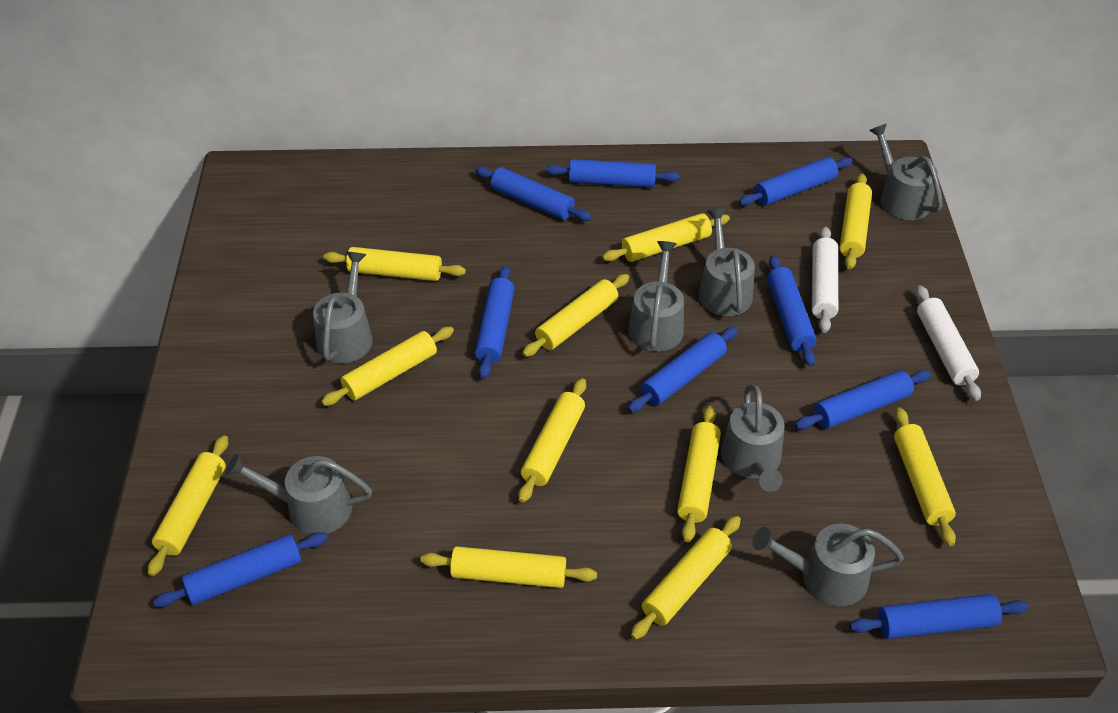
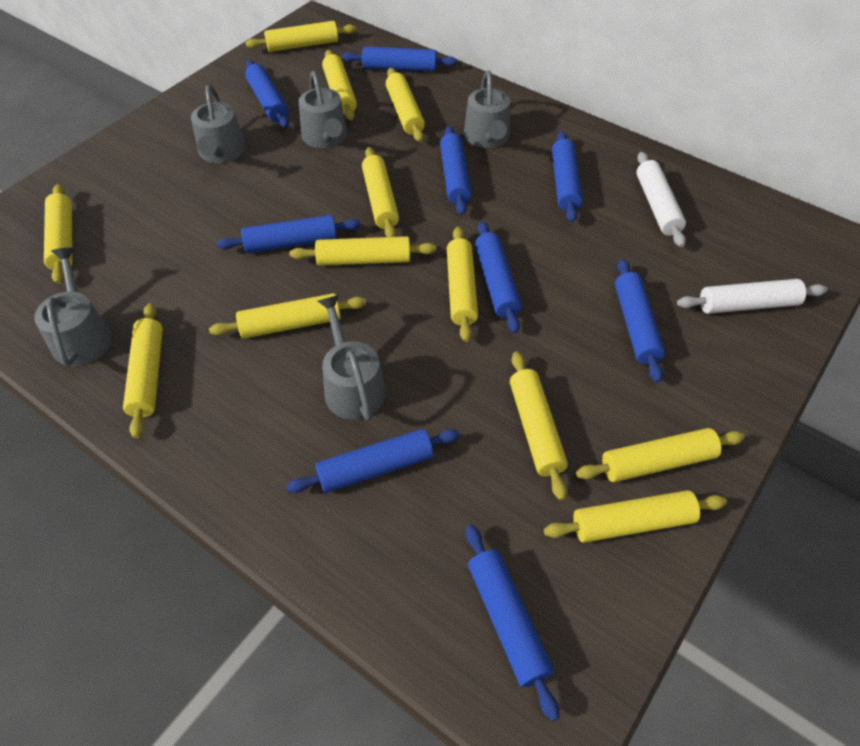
grey watering can: [225,454,372,535] [313,252,373,363] [629,241,684,352] [699,209,755,316] [721,384,785,492] [752,524,904,606] [869,124,943,220] = 7 -> [34,248,112,366] [191,85,246,163] [299,71,347,148] [318,295,386,421] [464,70,510,148] = 5
yellow rolling pin: [148,435,228,576] [321,327,454,406] [323,247,466,281] [420,546,597,588] [518,378,586,503] [522,274,629,357] [602,213,730,262] [631,516,741,640] [677,406,721,542] [840,174,872,269] [894,407,956,546] = 11 -> [44,184,73,284] [123,303,163,439] [209,293,366,339] [245,21,356,52] [289,236,436,266] [322,50,357,121] [362,147,399,237] [386,68,425,142] [447,227,478,342] [510,352,568,500] [544,490,727,543] [576,428,745,482] = 12

